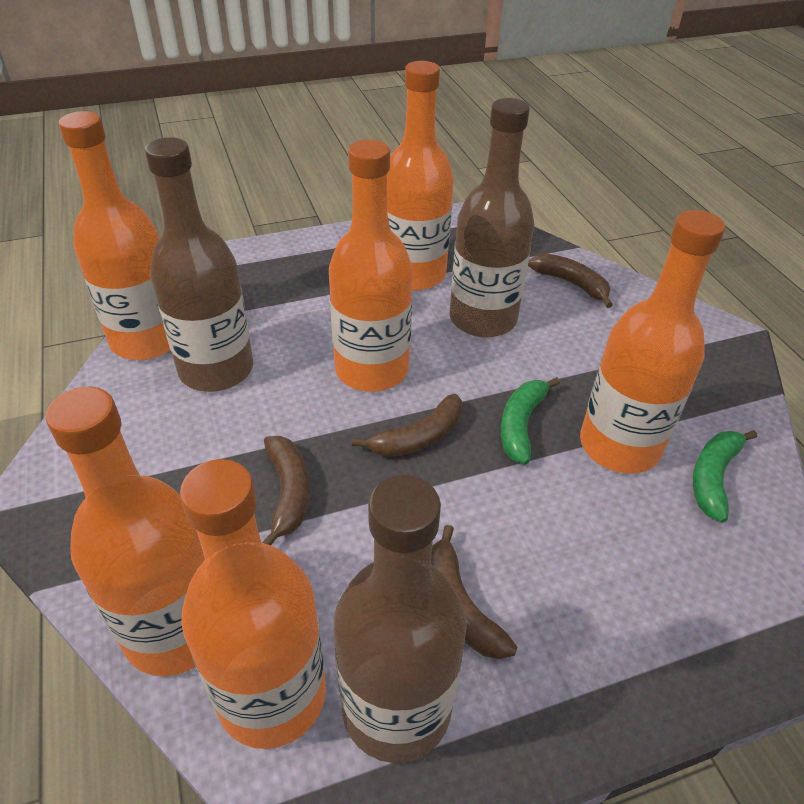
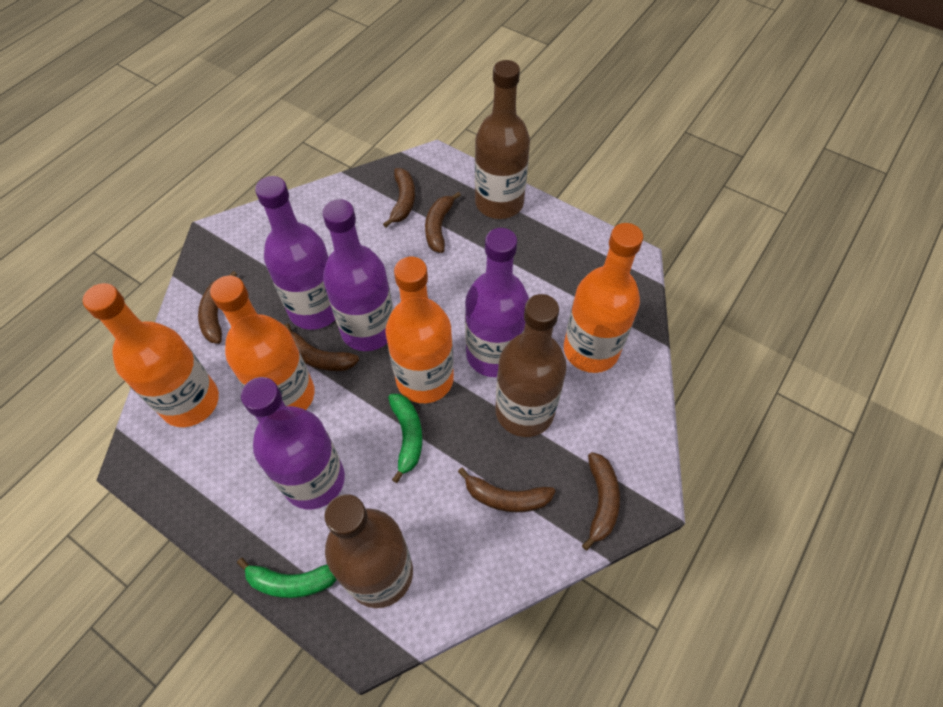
brown banana: [262,436,310,545] [352,394,462,457] [431,525,518,659] [528,253,613,308] = 4 -> [198,271,237,344] [284,323,359,371] [383,168,415,227] [425,192,461,253] [458,467,555,512] [582,452,620,550] = 6
orange bottle: [46,387,205,676] [58,111,170,360] [180,459,326,749] [329,139,413,392] [387,61,454,290] [580,210,725,474] = 6 -> [83,283,219,427] [210,275,314,410] [385,257,454,403] [564,223,643,373] = 4
purple bottle: none = 0 -> [241,377,345,509] [255,176,335,330] [322,199,393,351] [465,228,529,377] = 4

